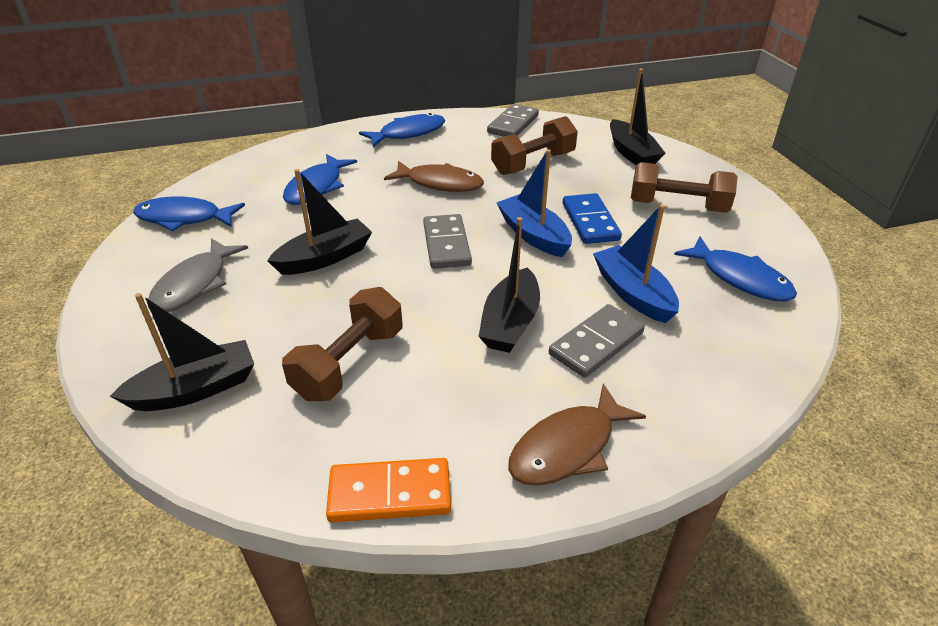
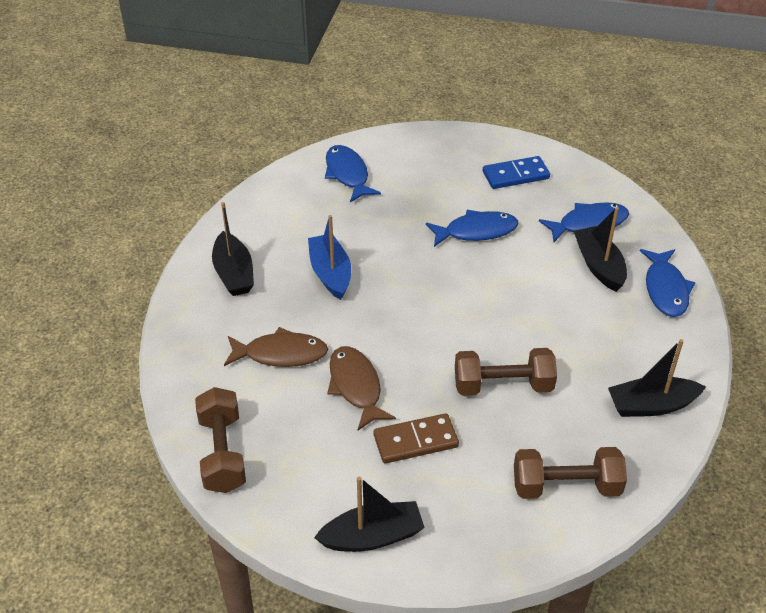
blue boat: [496,150,572,257] [593,205,679,323] = 2 -> [308,215,351,300] = 1
brown domino: none = 0 -> [374,413,459,463] = 1
grey domino: [423,214,472,269] [487,104,539,137] [549,304,645,378] = 3 -> none = 0
grey fish: [148,238,248,312] = 1 -> none = 0
orange domino: [326,458,451,522] = 1 -> none = 0

